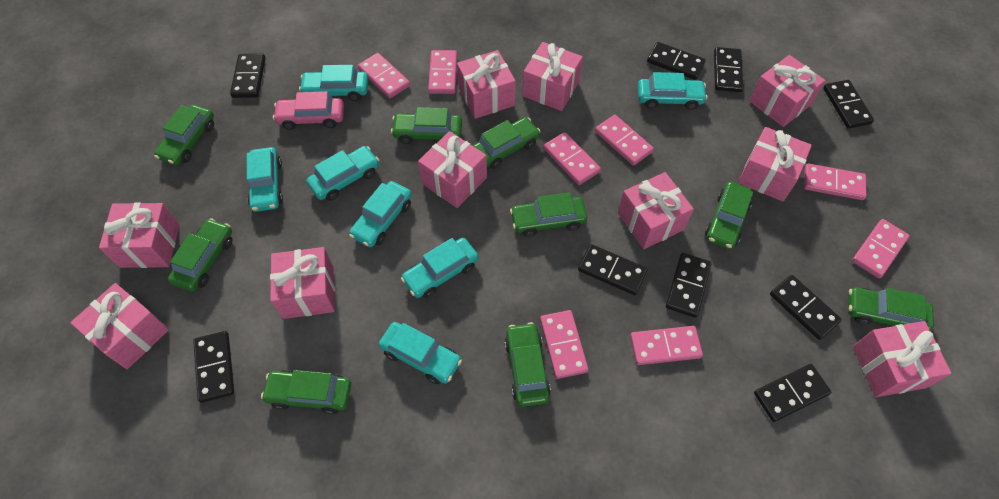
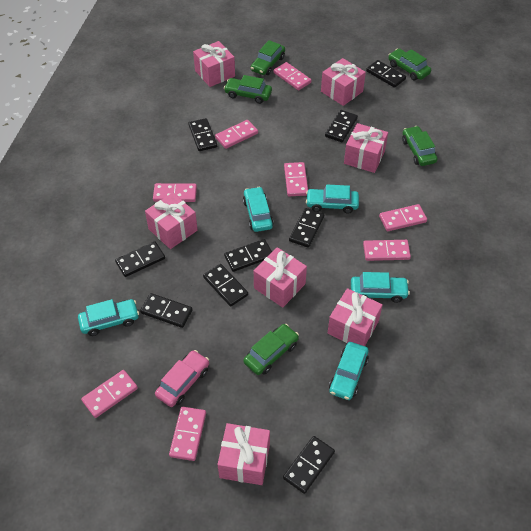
green car: [154,105,214,165] [168,218,232,292] [261,370,351,415] [391,107,462,144] [473,117,541,169] [504,322,551,407] [510,192,587,237] [705,182,753,249] [848,288,934,331] = 9 -> [224,75,272,104] [243,324,299,375] [251,40,285,75] [389,49,431,80] [402,126,437,166] = 5
pink gift: [70,283,169,369] [99,202,180,268] [270,247,335,319] [418,131,487,208] [457,50,516,119] [522,42,583,111] [618,172,694,249] [738,127,812,202] [749,55,826,127] [853,321,952,397] = 10 -> [145,193,198,249] [193,41,235,87] [217,423,270,485] [254,247,307,308] [321,58,366,106] [328,288,383,346] [344,123,388,173] = 7
turquoise car: [247,147,283,212] [299,65,369,101] [306,146,379,201] [349,181,412,247] [379,322,462,384] [401,238,479,298] [637,72,708,110] = 7 -> [78,299,139,336] [243,187,274,232] [306,185,359,214] [329,342,369,400] [351,272,410,303] = 5

